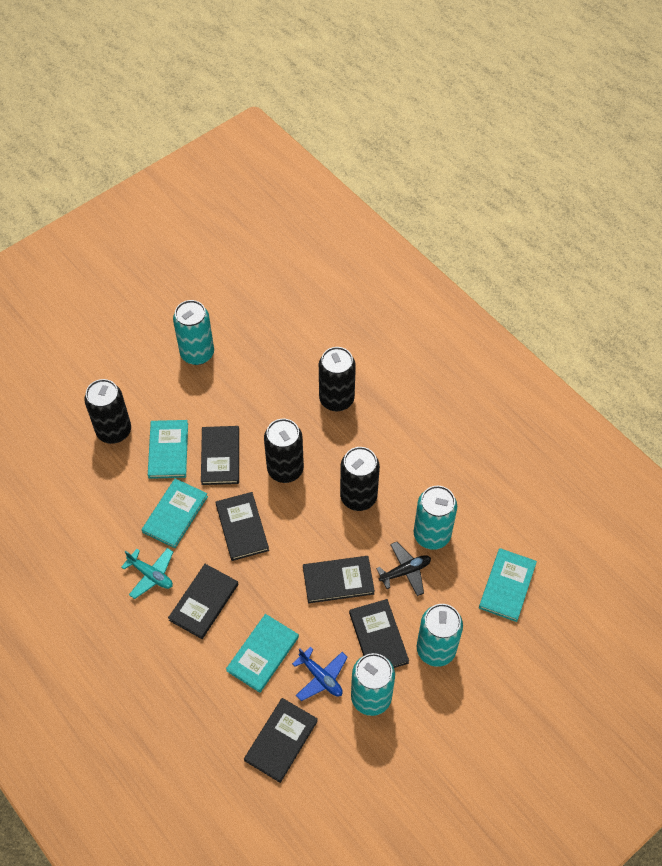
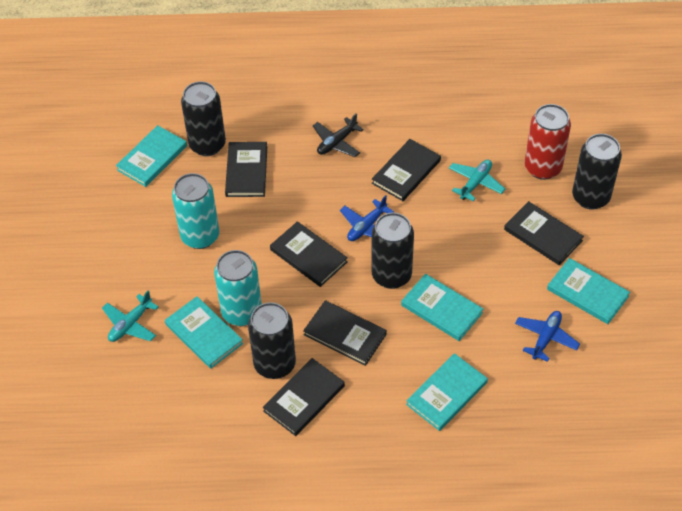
blue plane: [292,647,348,701] = 1 -> [340,195,394,241] [515,311,580,362] = 2
red can: none = 0 -> [525,104,571,180] = 1
turquoise book: [142,478,208,548] [148,420,188,479] [226,614,299,693] [479,548,537,622] = 4 -> [116,125,187,187] [165,296,243,369] [401,274,483,341] [406,353,488,431] [547,258,630,324] = 5
turquoise can: [173,300,214,365] [351,653,395,716] [414,486,457,550] [417,604,463,667] = 4 -> [172,173,219,249] [214,250,262,326] = 2
turquoise plane: [121,548,173,599] = 1 -> [102,291,159,342] [449,159,505,201] = 2

